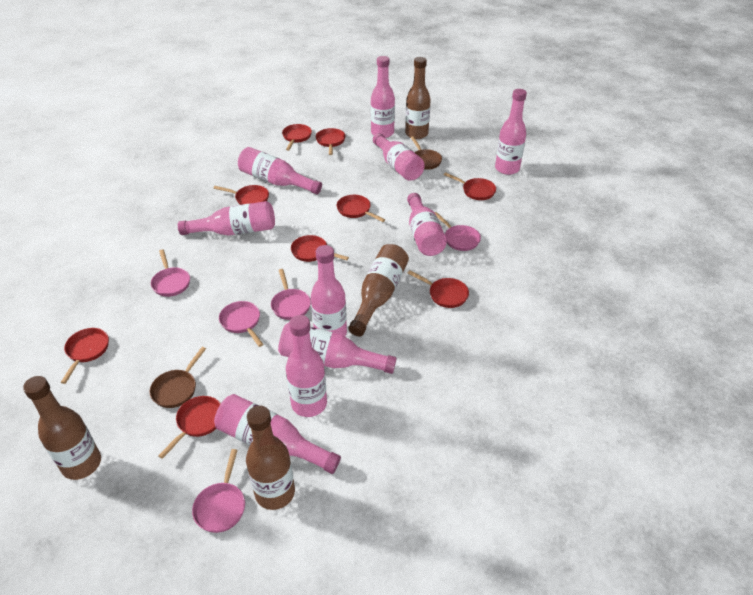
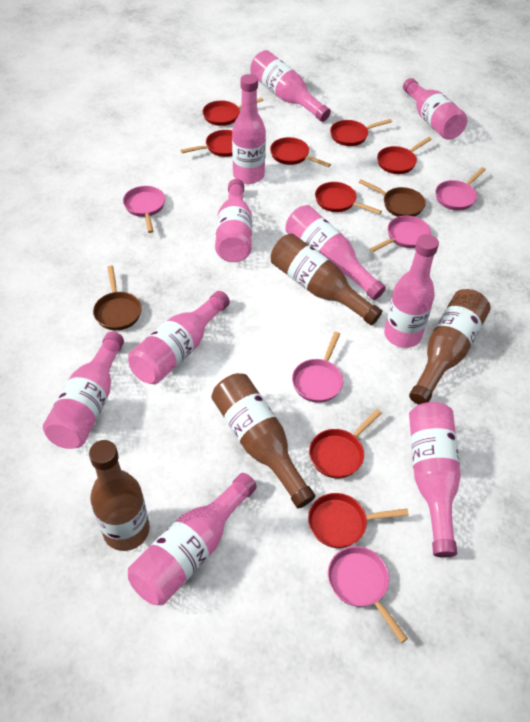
red pan: [61,328,109,384] [158,396,221,459] [213,185,269,205] [282,124,312,150] [291,235,349,262] [316,128,346,155] [337,195,385,222] [407,270,469,308] [444,172,496,200] = 9 -> [180,130,232,157] [203,98,263,126] [270,137,331,167] [308,493,409,548] [309,409,382,478] [315,182,382,215] [330,119,392,146] [377,137,432,174] = 8

